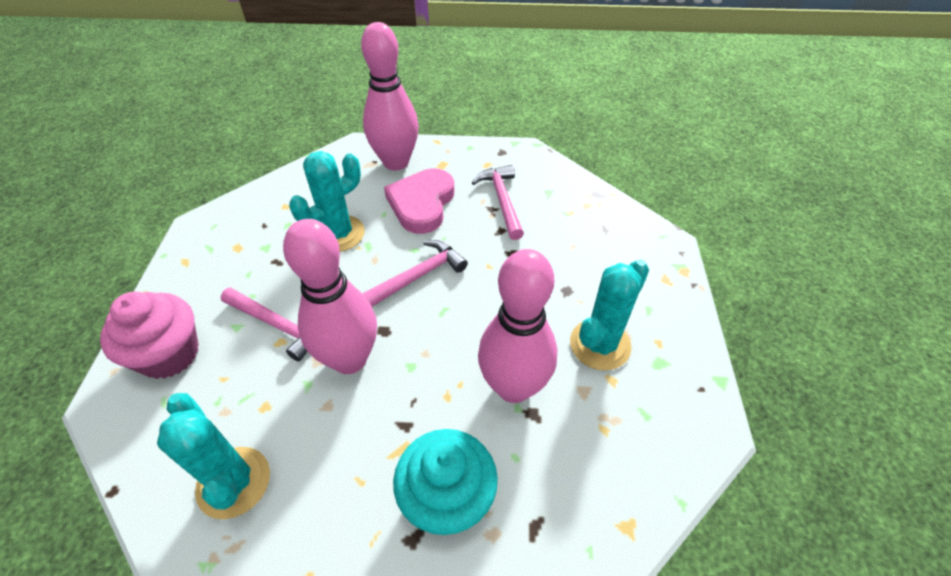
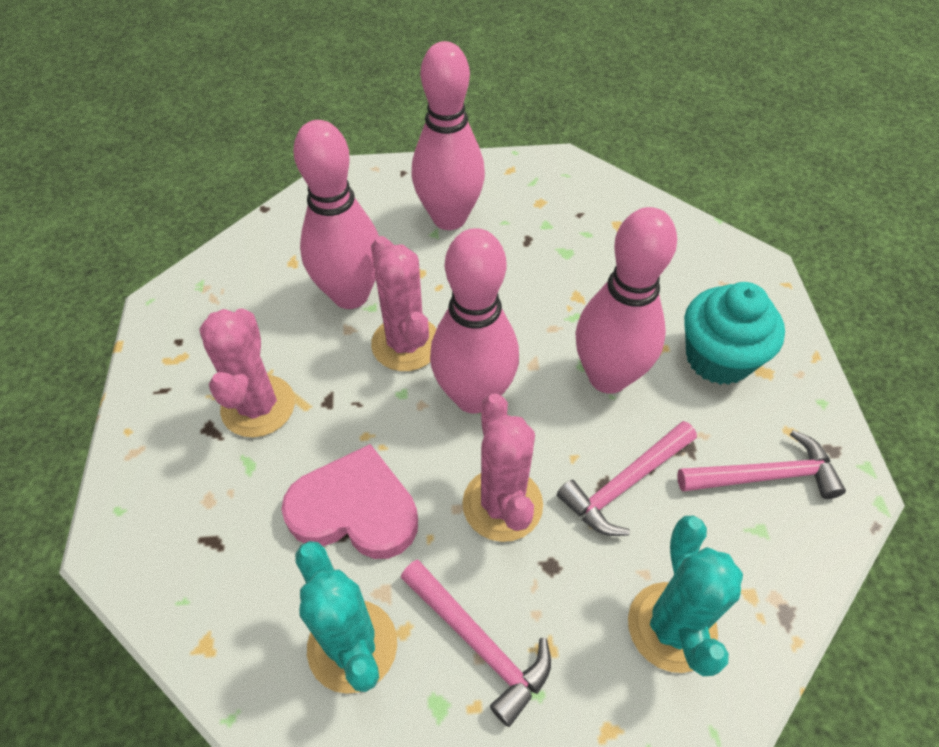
pink bowling pin: [283,219,377,374] [361,22,419,171] [478,249,557,403] = 3 -> [293,120,379,309] [412,41,485,230] [430,228,519,414] [575,207,677,394] = 4
pink cactus: none = 0 -> [199,309,295,437] [371,236,437,371] [462,393,543,542] = 3
pink cupcake: [100,291,199,379] = 1 -> none = 0
turquoise cactus: [157,393,270,519] [289,151,365,252] [570,259,649,370] = 3 -> [295,541,397,694] [628,516,743,676] = 2

